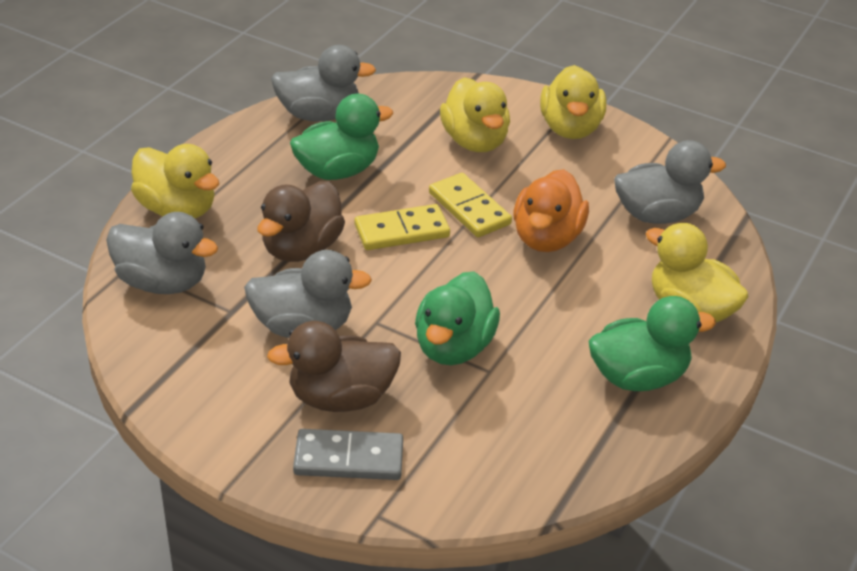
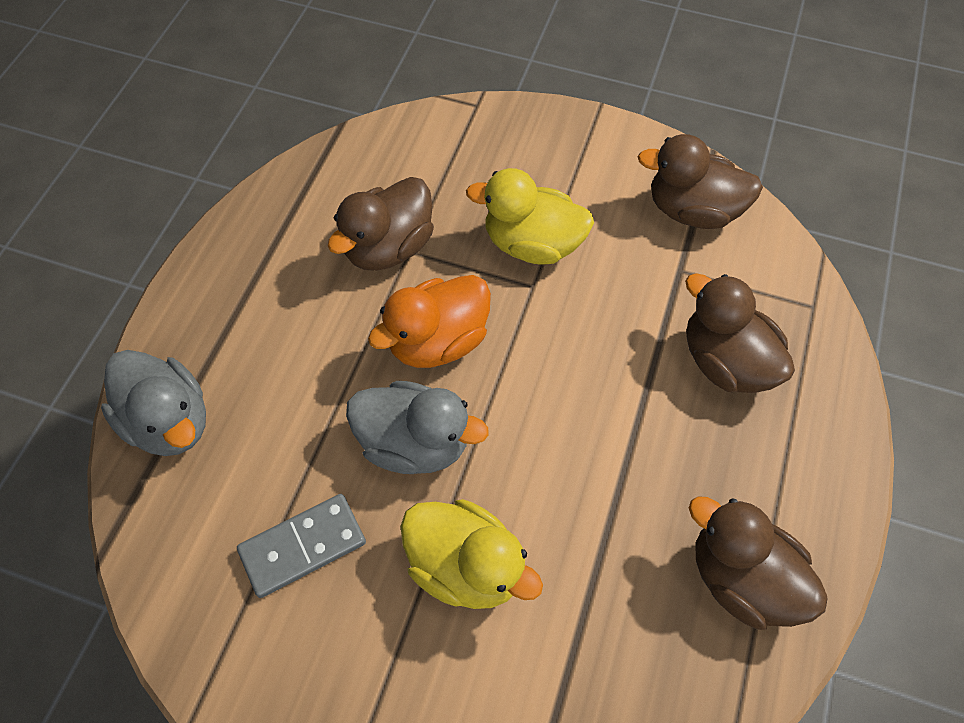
brown duck: [257,181,345,262] [267,321,401,412] = 2 -> [327,177,434,271] [638,134,763,229] [685,273,795,393] [689,496,828,630] = 4
green duck: [290,94,393,180] [415,271,500,365] [589,296,716,391] = 3 -> none = 0
grey duck: [106,212,218,294] [244,250,372,338] [271,45,376,122] [614,140,726,224] = 4 -> [101,350,206,456] [346,381,489,474] = 2
yellow domino: [355,204,450,250] [429,173,512,237] = 2 -> none = 0
yellow duck: [131,144,219,218] [440,77,510,152] [540,65,606,139] [646,223,749,322] = 4 -> [401,499,543,609] [466,168,594,265] = 2

